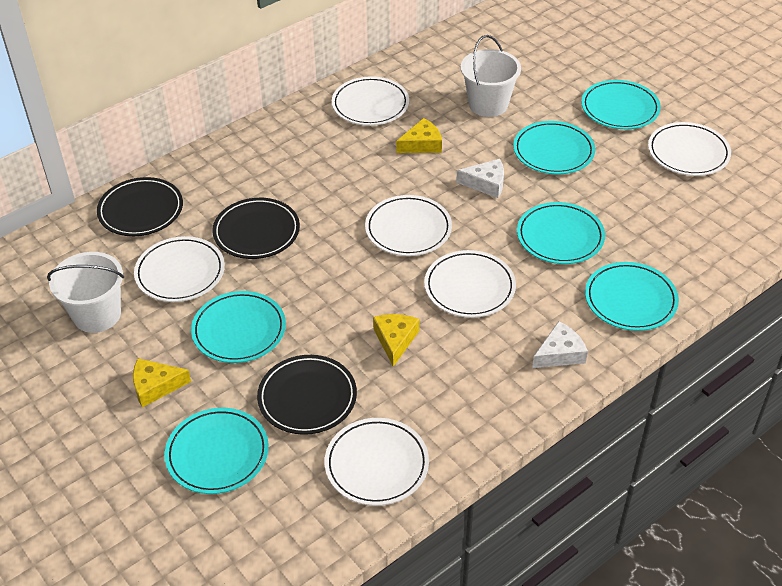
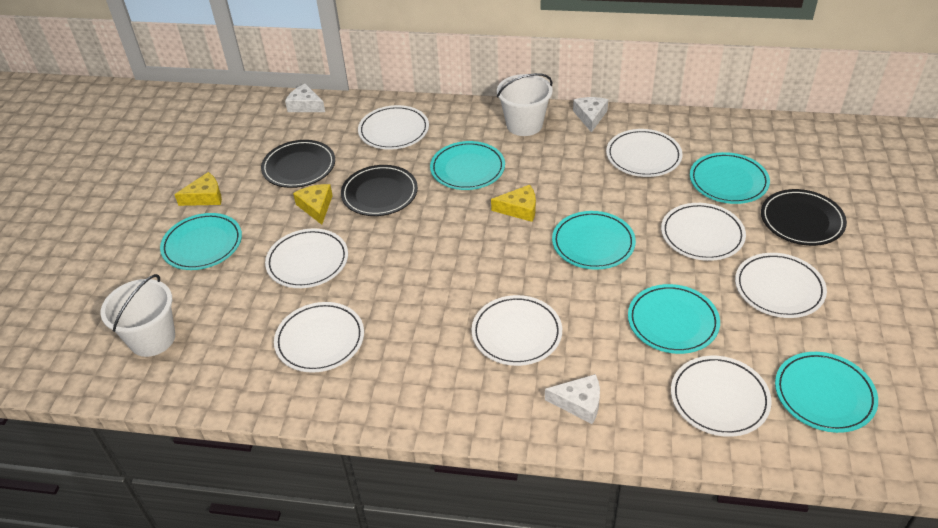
white cheese: [456,159,504,198] [532,321,588,368] = 2 -> [285,84,325,112] [545,374,600,424] [573,97,608,133] = 3
white plate: [134,236,225,302] [324,418,429,506] [332,76,409,126] [365,195,452,256] [424,250,516,318] [648,122,731,176] = 6 -> [265,228,348,288] [274,302,364,373] [358,105,429,150] [472,295,562,366] [606,129,683,177] [661,203,746,261] [671,356,772,437] [735,253,827,318] = 8

